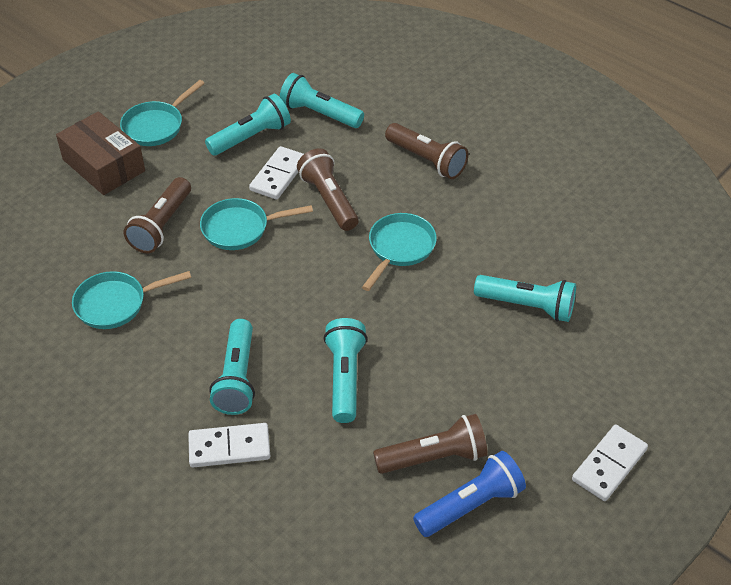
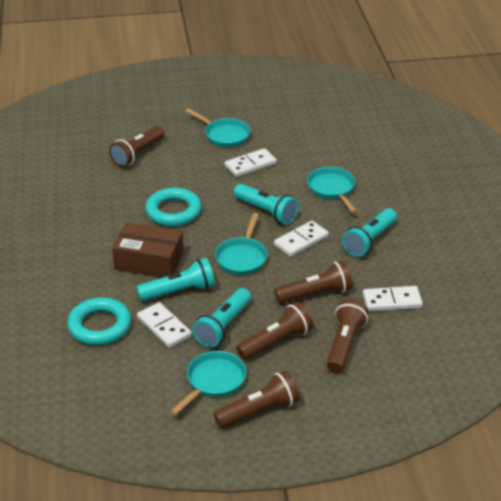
blue flashlight: [413,451,526,537] = 1 -> none = 0
brown flashlight: [123,177,191,253] [297,148,359,231] [373,414,488,474] [385,123,468,179] = 4 -> [109,126,165,167] [214,370,300,428] [236,302,313,360] [274,261,353,304] [327,299,369,373] = 5
turquoise flashlight: [205,94,291,156] [209,319,255,415] [280,73,364,128] [323,318,367,423] [474,275,576,322] = 5 -> [137,258,215,301] [192,288,251,348] [234,184,299,224] [342,208,397,257] = 4
turquoise ring: none = 0 -> [67,298,131,345] [145,188,202,226] = 2
white domino: [188,423,270,467] [249,146,304,199] [572,425,648,501] = 3 -> [137,302,192,348] [225,148,277,177] [274,221,329,257] [363,286,423,312] = 4

